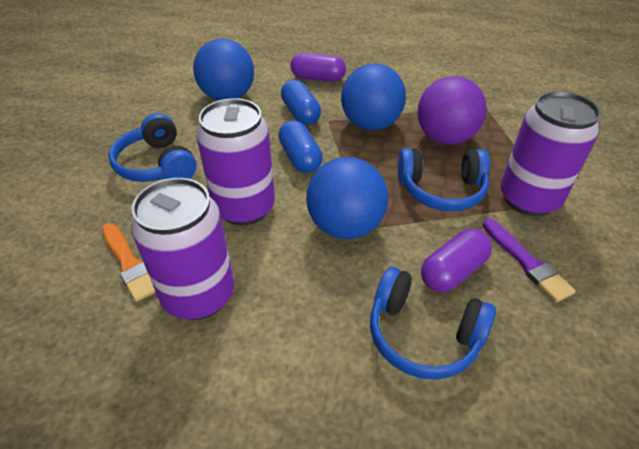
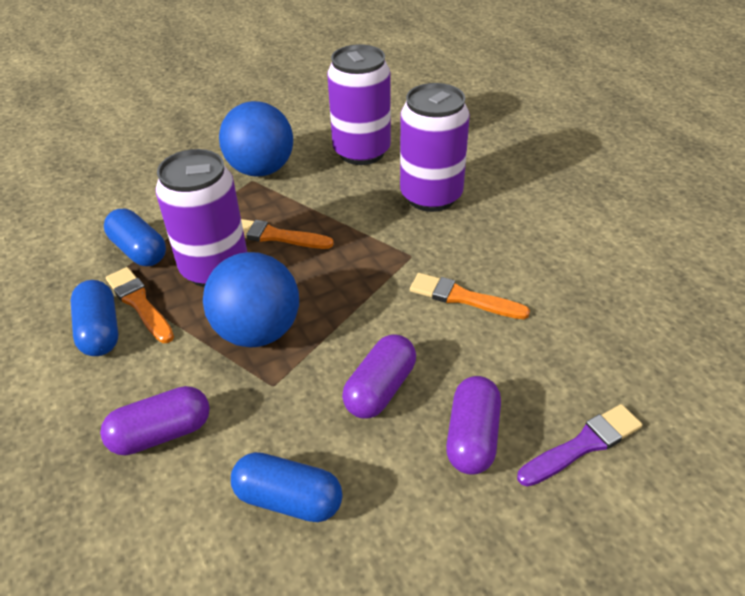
blue ball: [193,38,254,101] [306,157,388,239] [341,64,406,130] = 3 -> [203,252,299,347] [219,101,293,177] = 2
blue capsule: [278,120,323,173] [281,80,321,125] = 2 -> [71,280,119,356] [104,209,166,266] [231,452,343,522] = 3
blue headphones: [108,113,197,182] [370,267,496,380] [398,148,490,211] = 3 -> none = 0
orange brush: [102,223,156,302] = 1 -> [106,267,174,343] [241,219,334,249] [410,273,530,319] = 3
purple ball: [417,76,487,145] = 1 -> none = 0
purple capsule: [290,53,346,82] [421,229,492,292] = 2 -> [100,386,210,455] [342,334,416,418] [446,376,501,475] = 3

